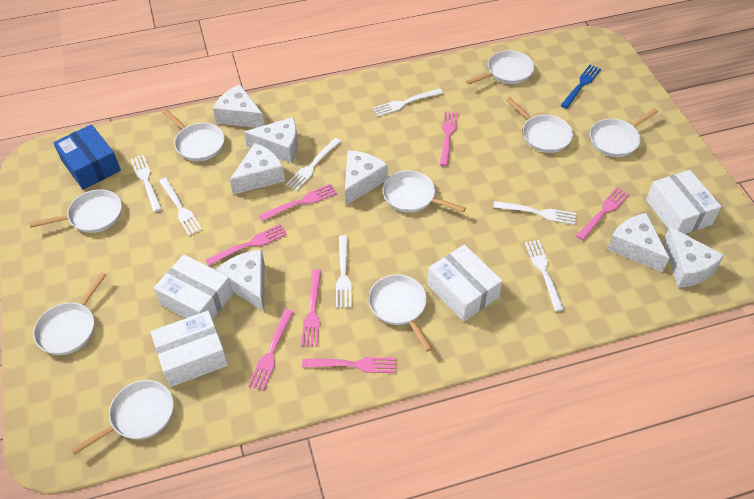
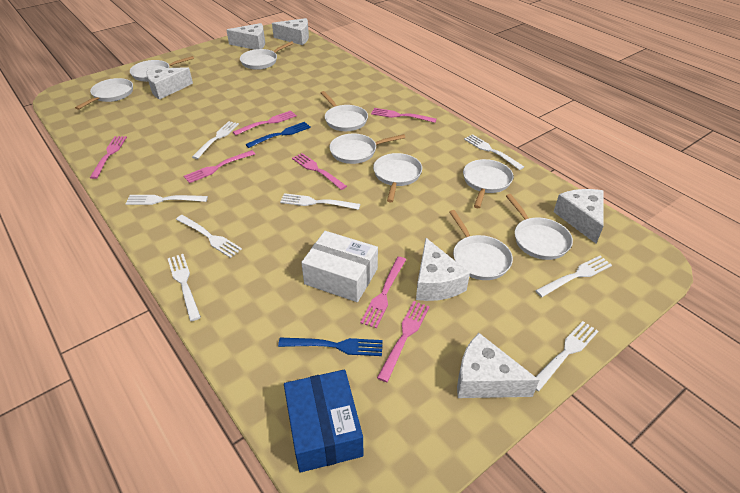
blue fork: [560,65,601,109] = 1 -> [245,122,311,148] [278,338,383,356] = 2
white box: [151,311,228,387] [154,254,233,320] [427,245,502,322] [646,170,722,234] = 4 -> [301,231,378,302] = 1
white cheese: [213,84,264,128] [216,250,265,312] [230,143,285,195] [244,117,298,163] [345,150,388,205] [607,213,669,272] [663,227,724,288] = 7 -> [146,67,193,100] [226,23,265,50] [272,18,309,45] [416,238,470,301] [457,333,539,398] [554,189,604,244] = 6
white fork: [131,155,162,212] [159,178,202,236] [286,138,341,191] [336,235,352,308] [373,89,443,117] [493,201,576,225] [525,240,564,311] = 7 -> [126,195,208,205] [167,254,201,321] [176,215,242,258] [192,121,239,159] [280,193,360,210] [464,134,524,170] [535,256,612,297] [536,321,598,391] = 8

